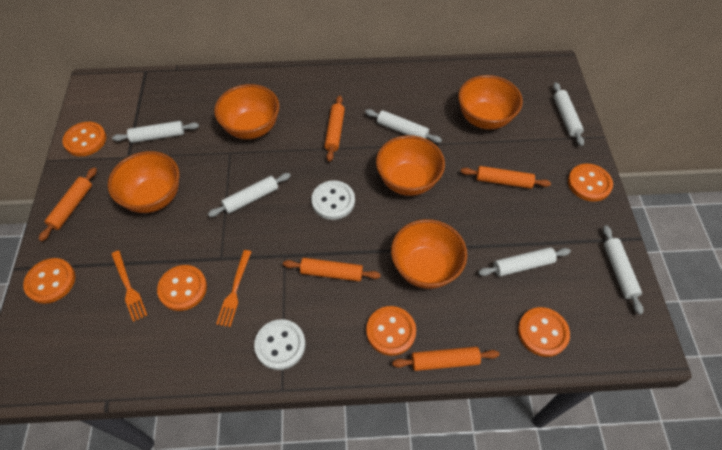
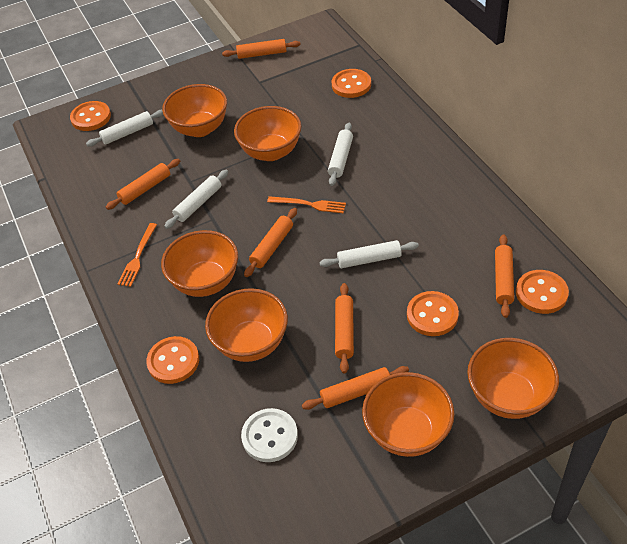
orange bowl: [108,151,179,213] [214,84,280,139] [376,135,445,196] [391,219,467,289] [458,75,523,129] = 5 -> [161,230,238,297] [162,84,227,137] [205,288,288,362] [234,106,302,161] [362,372,454,457] [467,338,559,419] = 6
orange button: [23,258,75,304] [63,122,106,156] [157,265,207,311] [366,306,416,356] [518,307,570,357] [568,164,613,202] = 6 -> [70,101,111,131] [146,336,199,384] [332,69,371,98] [407,291,459,336] [516,270,569,314] = 5
orange rolling pin: [39,167,97,241] [283,258,381,282] [325,95,345,162] [392,347,499,371] [461,166,551,189] = 5 -> [106,159,180,210] [222,39,301,59] [244,208,297,277] [302,366,409,410] [335,283,354,374] [495,234,514,318] = 6
white button: [254,319,305,370] [311,180,355,220] = 2 -> [241,408,298,462] = 1
white rolling pin: [112,121,199,143] [208,173,291,217] [365,109,442,143] [478,247,571,277] [553,82,584,146] [603,225,643,315] = 6 -> [86,110,163,147] [164,170,228,229] [319,240,419,268] [328,123,353,186] = 4

